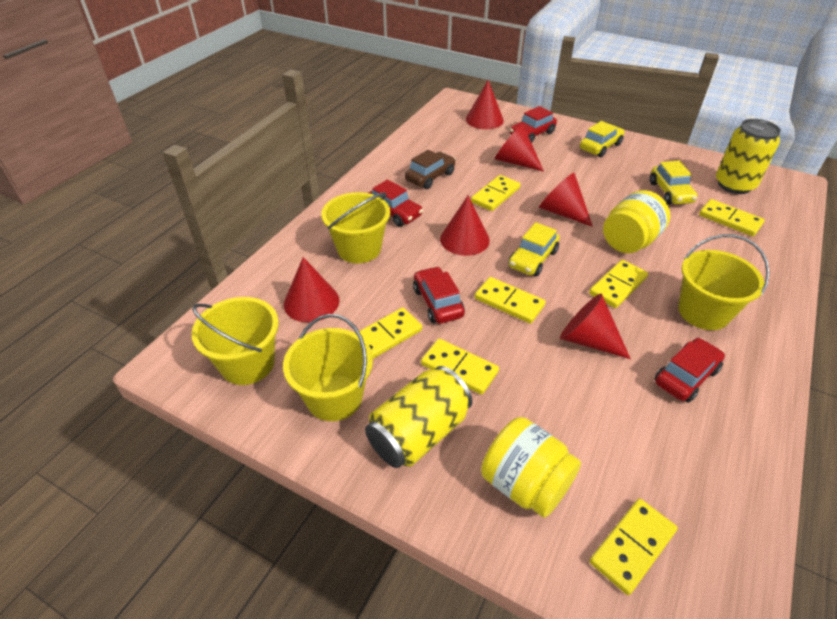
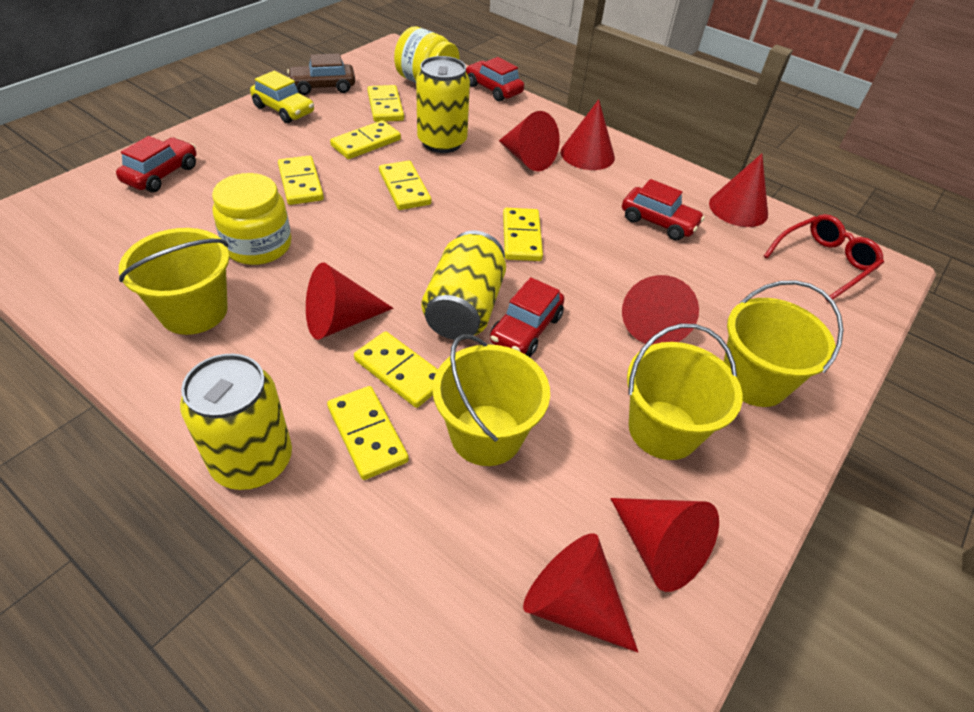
red cone: [284,257,339,322] [440,196,490,256] [466,80,504,129] [495,124,544,172] [539,173,593,227] [560,294,631,359] = 6 -> [306,263,393,340] [499,111,560,171] [523,533,638,653] [561,99,615,170] [610,498,719,592] [622,275,699,345] [709,153,768,227] = 7
red glasses: none = 0 -> [764,214,884,302] = 1
yellow can: [365,366,472,468] [716,119,781,194] = 2 -> [180,354,292,490] [416,56,470,153] [421,231,506,340] = 3
yellow car: [508,222,560,276] [579,121,625,157] [650,161,698,205] = 3 -> [250,71,314,123] = 1

